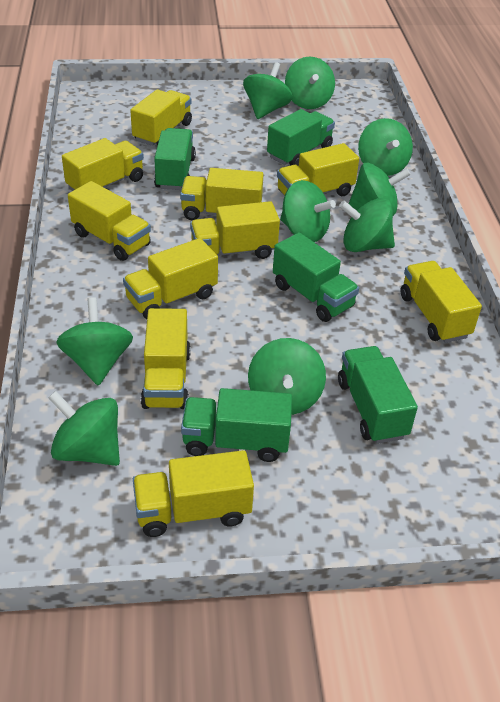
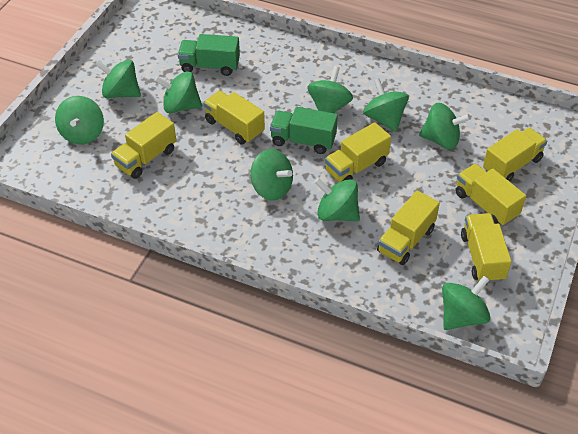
green truck: [154,128,196,190] [181,388,292,462] [267,109,335,166] [273,232,359,322] [338,346,418,444] = 5 -> [178,34,240,76] [270,107,338,154] = 2
yellow truck: [62,138,144,191] [68,181,151,261] [123,238,218,319] [130,89,192,146] [133,450,254,537] [141,308,191,409] [180,168,264,220] [190,201,280,259] [277,143,359,196] [400,261,482,343] = 10 -> [111,112,176,179] [203,91,265,145] [325,122,391,182] [377,190,440,265] [455,164,526,226] [461,213,512,283] [483,128,547,182] = 7

